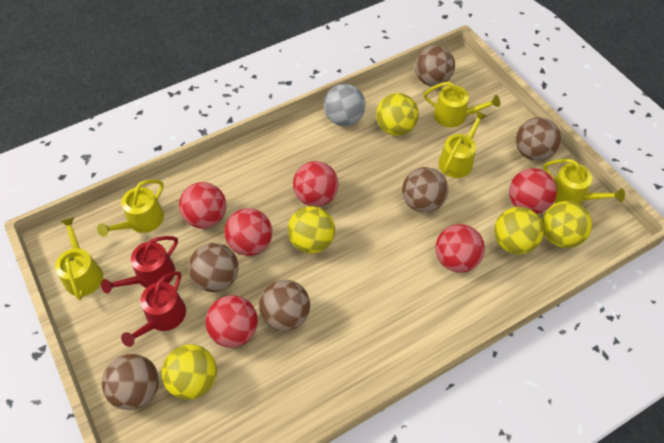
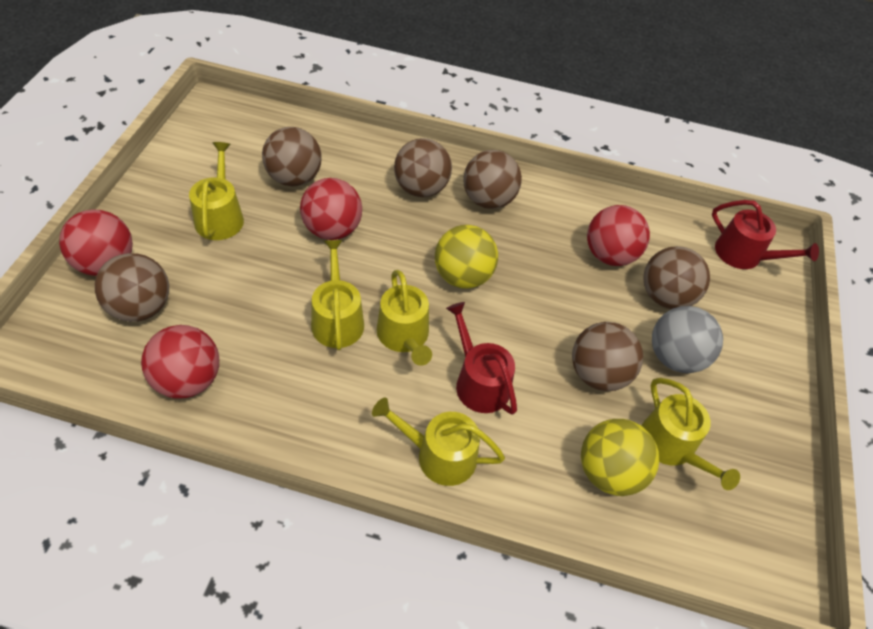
red ball: [179,182,226,229] [205,295,258,348] [224,208,272,256] [293,161,339,207] [435,224,485,273] [509,168,557,214] = 6 -> [59,209,133,276] [141,325,219,398] [300,178,362,240] [587,205,650,266] = 4
yellow ball: [161,344,217,400] [288,206,335,254] [376,93,419,136] [494,207,544,254] [542,201,592,248] = 5 -> [435,225,498,289] [581,419,659,496] = 2

